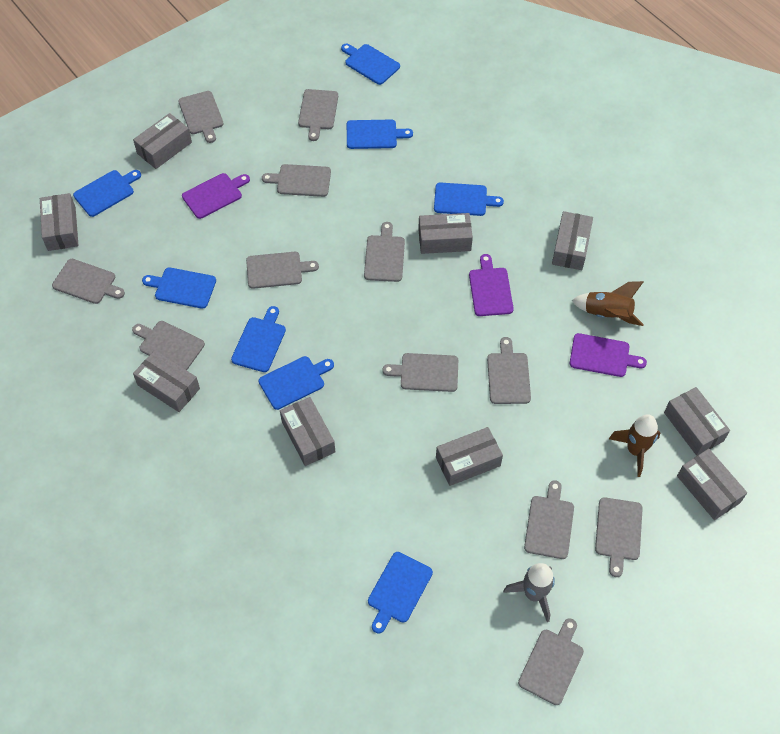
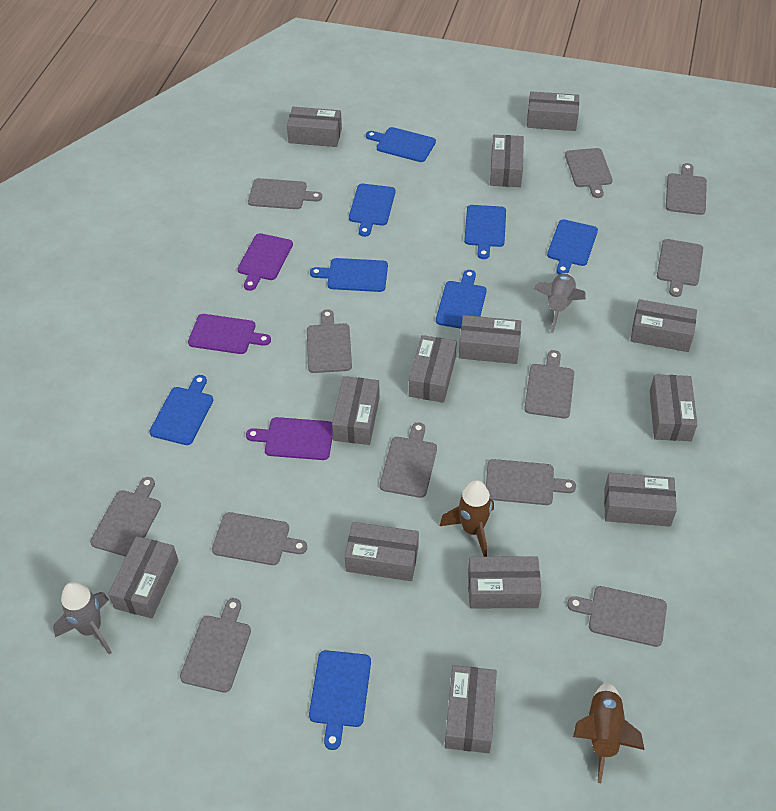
grey box: [40,193,79,251] [133,113,192,169] [133,350,200,412] [280,397,335,466] [418,213,473,254] [436,427,503,486] [552,211,593,270] [664,387,730,456] [677,449,747,520] = 9 -> [108,536,178,618] [287,107,342,147] [332,376,380,445] [345,522,419,581] [409,335,457,403] [445,665,497,753] [459,315,521,364] [468,556,542,608] [490,135,524,187] [527,91,579,131] [604,473,677,527] [630,299,697,352] [649,374,698,441] = 13
grey rocket: [503,563,555,622] = 1 -> [53,582,112,655] [533,273,586,333] = 2

